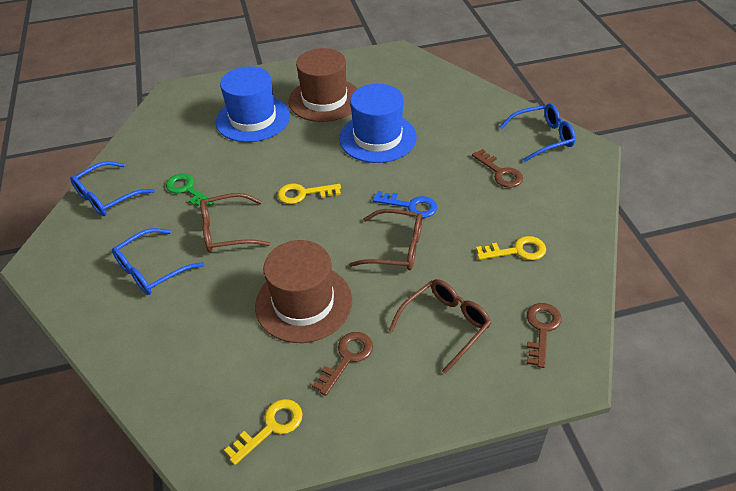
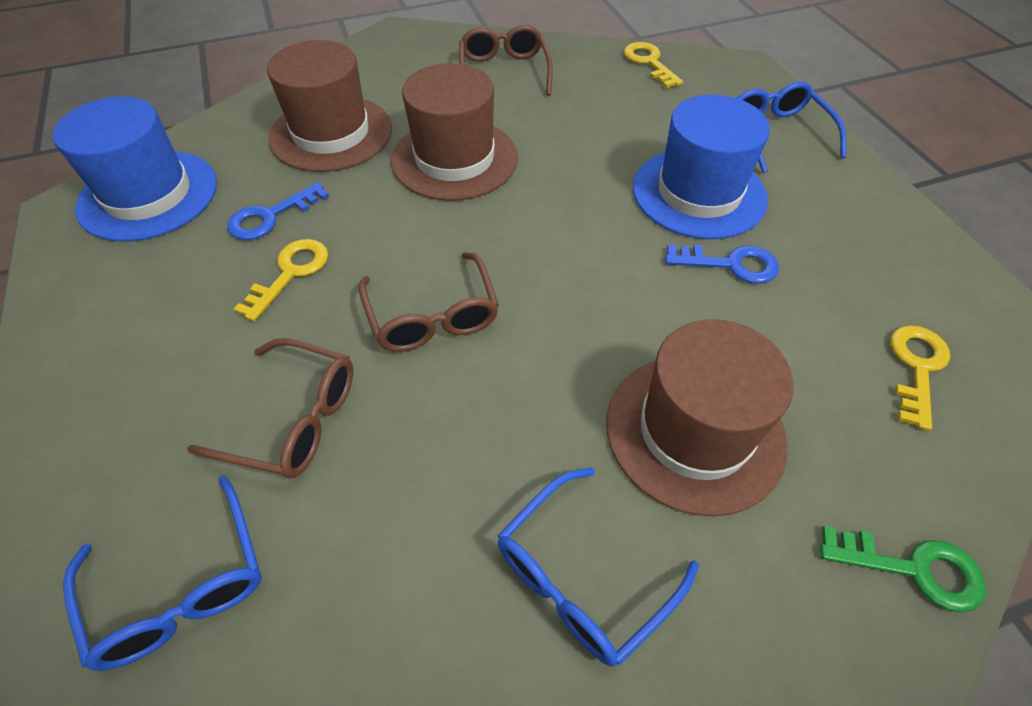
blue key: [373,191,437,218] = 1 -> [227,182,329,240] [665,244,779,284] = 2
brown hat: [255,240,352,343] [289,48,357,122] = 2 -> [267,40,392,172] [391,63,518,201] [606,319,793,516] = 3
brown key: [312,332,373,396] [472,149,523,188] [527,303,562,368] = 3 -> none = 0

